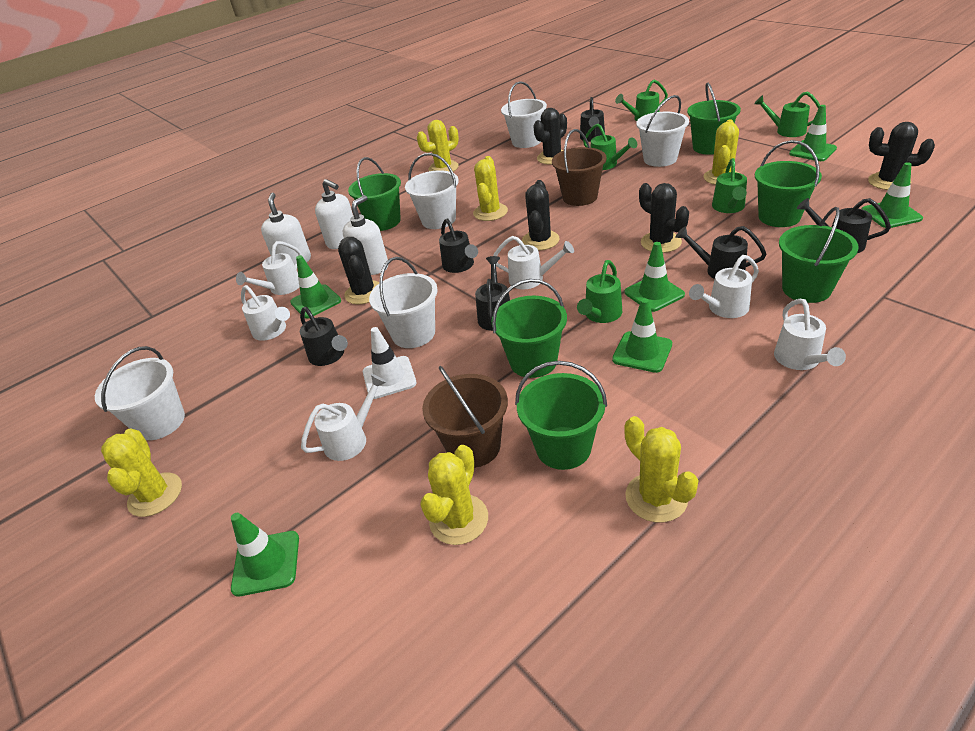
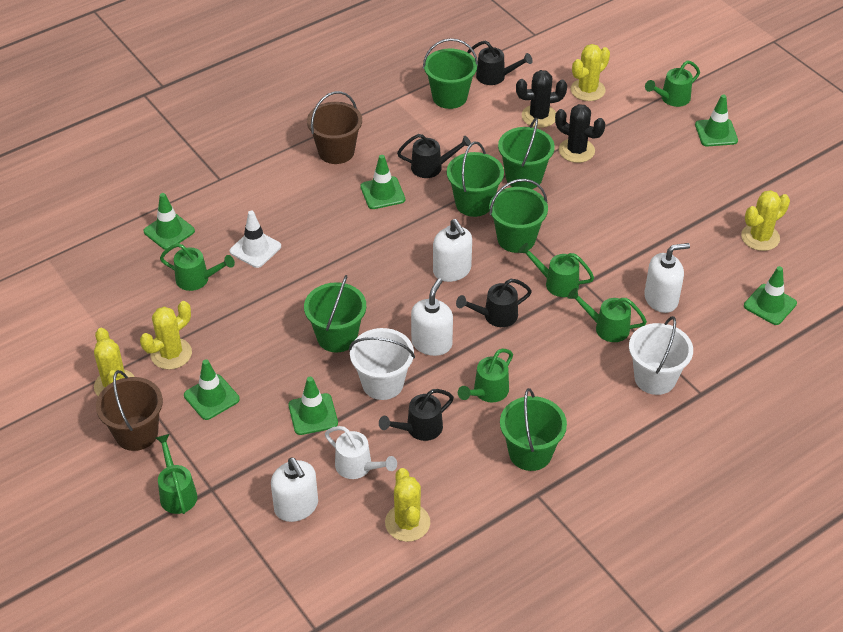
black cactus: [338,237,380,305] [522,180,559,251] [533,108,567,165] [639,183,689,253] [868,122,935,190] = 5 -> [516,70,567,128] [555,104,605,163] = 2
black watering can: [300,307,348,366] [439,218,478,273] [475,256,510,331] [580,97,605,142] [675,226,766,279] [797,198,891,253] = 6 -> [379,389,454,441] [397,134,471,178] [456,279,532,327] [467,41,533,85] = 4
green watering can: [577,260,622,323] [583,124,637,170] [615,80,668,121] [712,158,747,213] [754,91,820,137] = 5 -> [156,434,198,514] [160,243,235,291] [458,349,513,402] [518,243,594,297] [567,288,647,342] [645,60,700,107] = 6
white bucket: [95,346,185,440] [369,257,438,348] [405,153,459,229] [501,81,547,148] [636,95,689,167] = 5 -> [349,328,415,400] [629,316,693,395] = 2
white soap dispenser: [261,193,311,265] [315,179,353,249] [343,195,388,275] = 3 -> [271,458,318,522] [411,278,453,356] [433,219,472,282] [644,243,690,313] = 4
white watering can: [236,241,302,295] [241,285,290,341] [301,374,387,461] [493,236,574,289] [689,255,759,318] [774,299,846,370] = 6 -> [325,426,397,479] = 1
yellow cactus: [101,428,182,517] [417,120,459,172] [420,445,488,545] [473,156,508,221] [624,416,699,522] [704,119,739,185] = 6 -> [94,328,135,396] [140,301,192,370] [385,468,430,542] [571,44,610,101] [741,190,790,251] = 5

